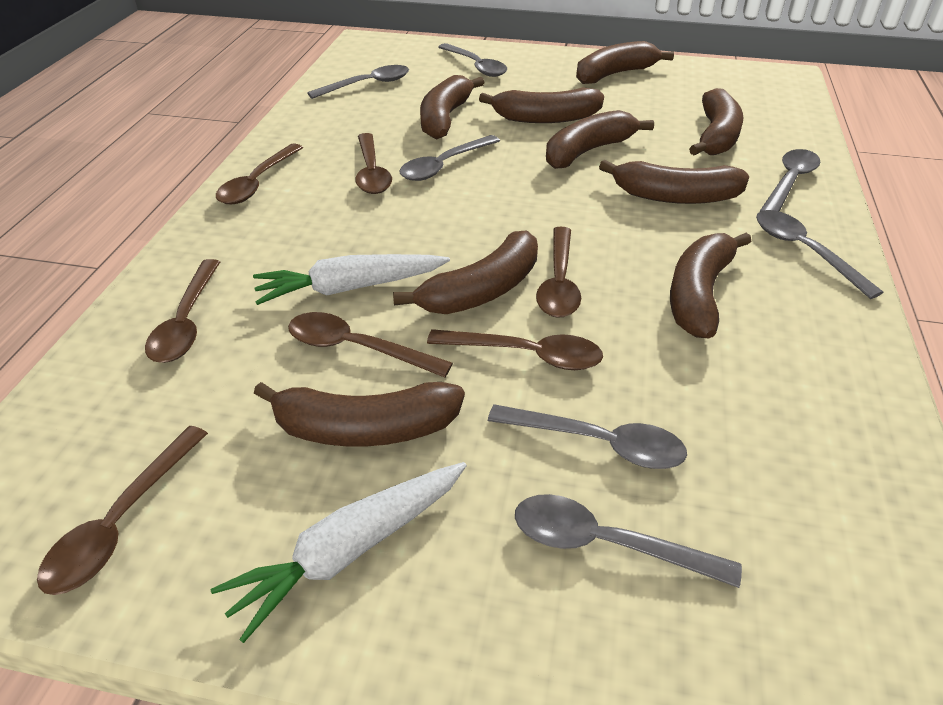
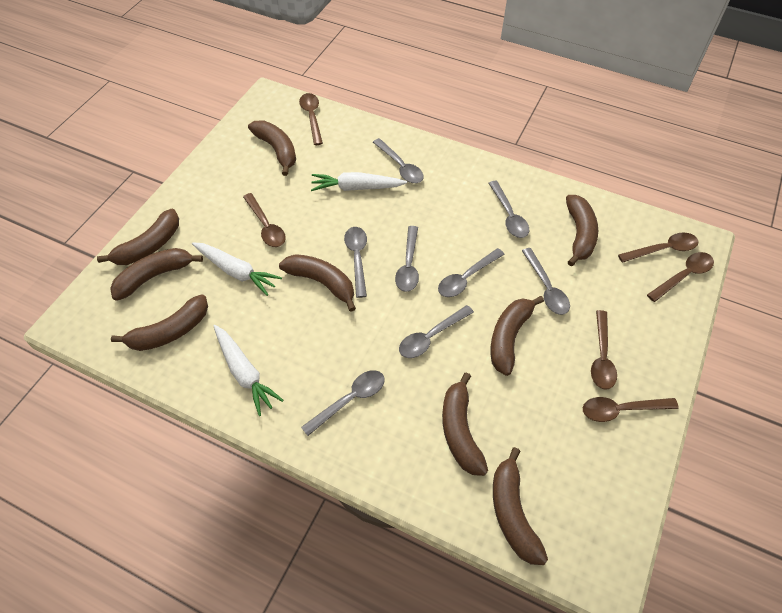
brown spoon: [37,426,208,595] [145,259,220,363] [216,144,303,204] [288,312,453,378] [355,133,392,194] [427,329,603,370] [536,227,581,318] = 7 -> [243,193,286,247] [299,93,323,145] [583,397,679,422] [591,310,617,390] [618,232,699,263] [647,252,714,302] = 6
grey spoon: [307,65,409,99] [399,135,500,181] [438,43,507,77] [488,404,687,469] [515,494,742,588] [756,210,883,299] [760,149,820,212] = 7 -> [301,370,385,436] [344,227,367,298] [373,138,424,183] [395,226,419,292] [399,305,474,358] [438,248,505,297] [489,181,529,238] [522,248,570,315] = 8
white carrot: [211,462,467,643] [253,254,450,305] = 2 -> [192,242,282,296] [214,325,283,416] [311,172,407,191] = 3

